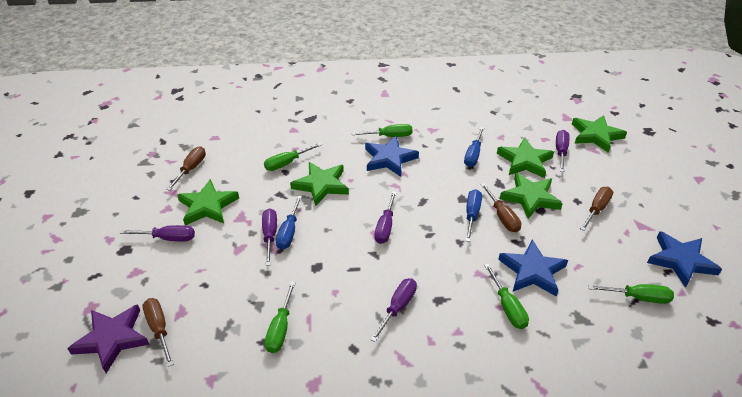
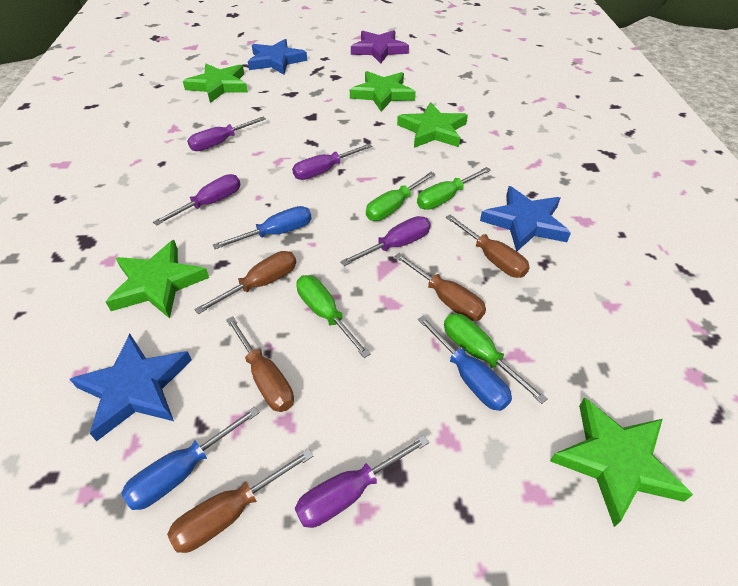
brown screwdriver: [143,298,174,367] [166,146,206,191] [481,183,521,233] [580,187,613,231] = 4 -> [167,449,313,553] [194,251,296,314] [226,316,294,412] [394,253,486,321] [446,214,530,278] = 5
green screwdriver: [264,143,322,171] [265,281,296,353] [351,124,412,137] [484,263,529,329] [588,284,674,304] = 5 -> [296,275,371,358] [366,172,436,221] [417,167,491,210] [444,313,548,404] = 4

